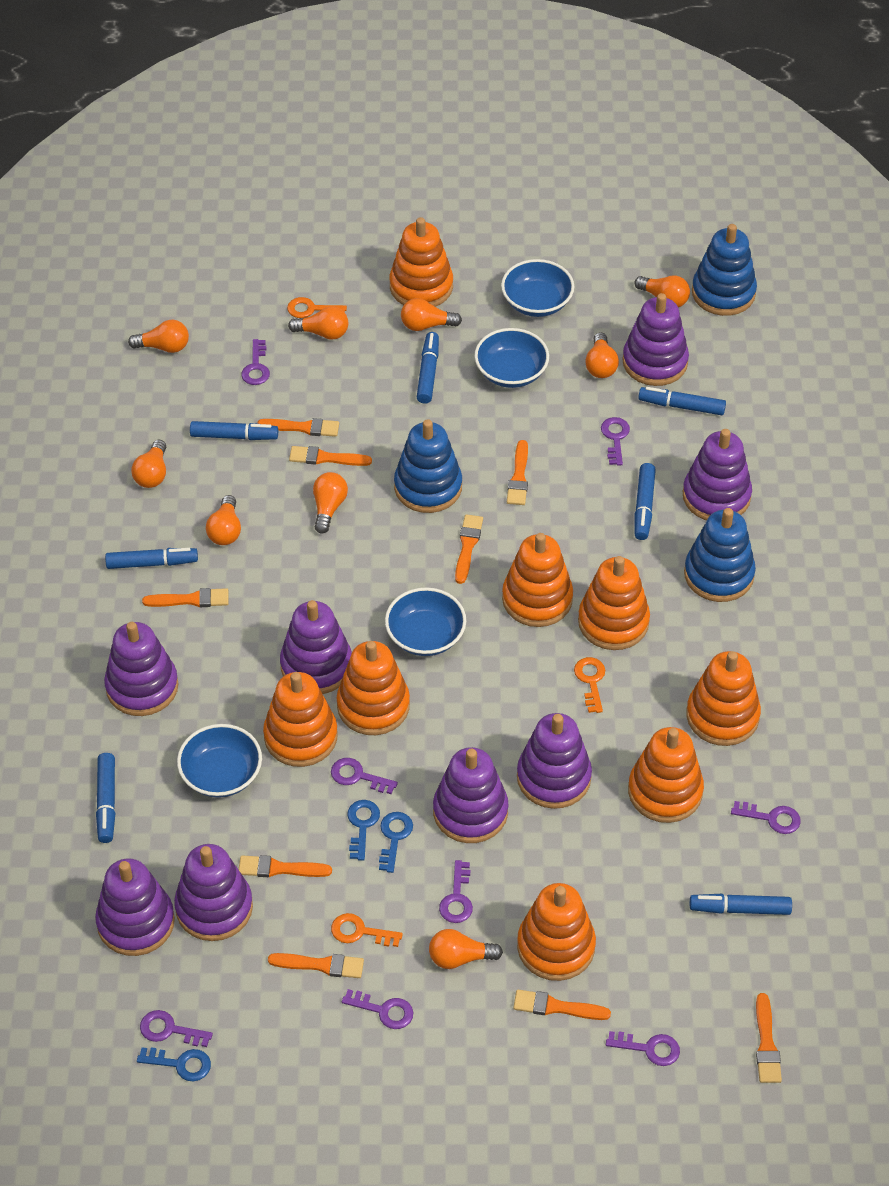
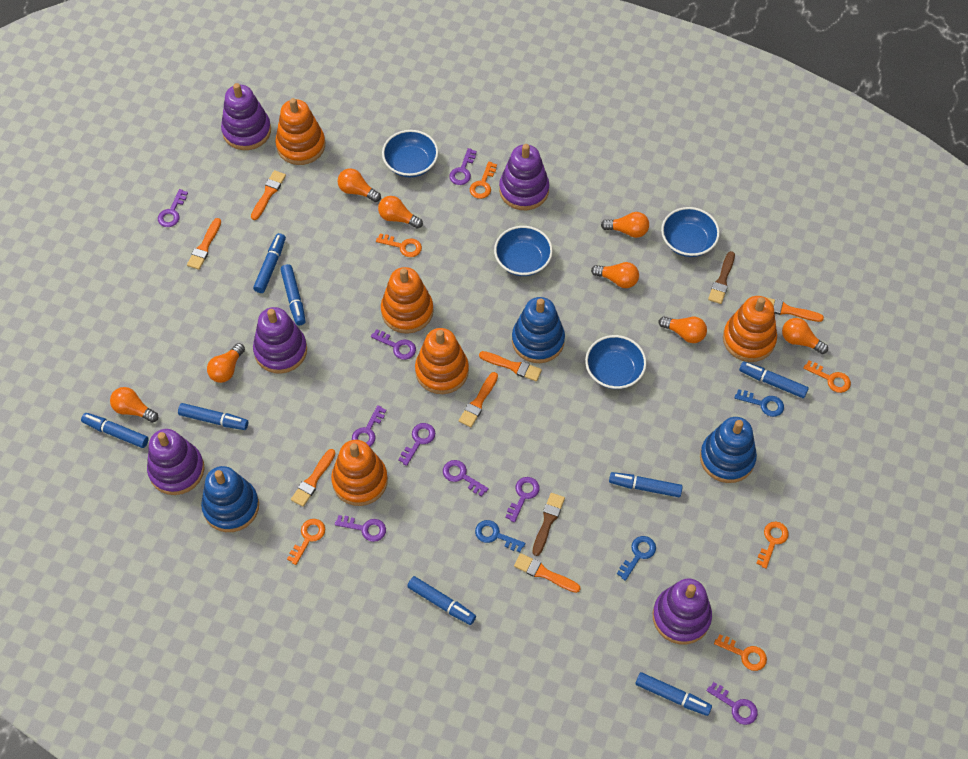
blue marker: [96,753,115,843] [105,548,198,569] [190,421,278,440] [417,332,439,404] [634,463,656,540] [638,387,726,415] [690,894,792,915] = 7 -> [81,413,149,448] [178,403,248,430] [253,233,286,293] [280,264,306,325] [407,576,476,625] [609,472,683,497] [635,672,712,716] [739,361,809,398] = 8
brown brush: none = 0 -> [532,493,565,556] [708,251,735,304] = 2
orange brush: [142,588,229,607] [239,855,332,877] [257,418,339,437] [268,953,364,978] [289,446,372,466] [455,514,483,584] [507,440,528,505] [513,990,611,1020] [756,993,782,1083] = 9 -> [187,218,221,270] [251,170,286,220] [291,449,336,507] [459,372,498,427] [479,351,542,381] [514,553,581,593] [766,297,824,322] = 7
orange key: [287,297,347,318] [331,913,403,947] [574,657,605,713] = 3 -> [287,519,325,565] [376,234,422,257] [470,161,497,199] [714,634,767,671] [756,522,789,569] [803,361,851,393] = 6
orange light bulb: [128,320,189,353] [131,440,166,488] [206,495,241,545] [288,307,348,340] [313,472,348,534] [401,298,462,331] [429,929,503,969] [585,332,619,378] [634,275,690,307] = 9 -> [110,387,158,423] [207,343,245,383] [338,168,381,202] [378,196,423,229] [591,262,639,288] [601,212,649,238] [659,317,707,343] [782,318,828,354] = 8
orange stacking toy: [263,672,338,767] [336,641,410,735] [389,217,453,307] [502,533,573,627] [517,883,596,981] [578,556,650,650] [628,727,704,823] [686,651,761,746] = 8 -> [275,98,325,165] [331,440,388,506] [381,267,433,334] [415,328,469,394] [723,296,777,362] = 5
purple key: [140,1010,213,1047] [241,339,270,385] [331,758,398,794] [342,989,414,1029] [439,860,473,923] [601,417,630,466] [606,1031,680,1066] [731,801,801,834] = 8 -> [158,189,188,227] [335,515,386,542] [352,405,387,447] [371,329,416,360] [398,423,435,466] [443,460,489,496] [449,148,477,185] [505,477,540,522] [707,682,758,725] = 9
purple stacking toy: [95,858,175,956] [104,622,178,716] [174,844,253,941] [280,600,352,694] [433,747,508,843] [517,713,592,809] [622,293,689,386] [683,429,752,521] = 8 -> [147,429,205,495] [221,83,271,150] [253,307,307,374] [499,144,549,210] [653,578,712,645] = 5

